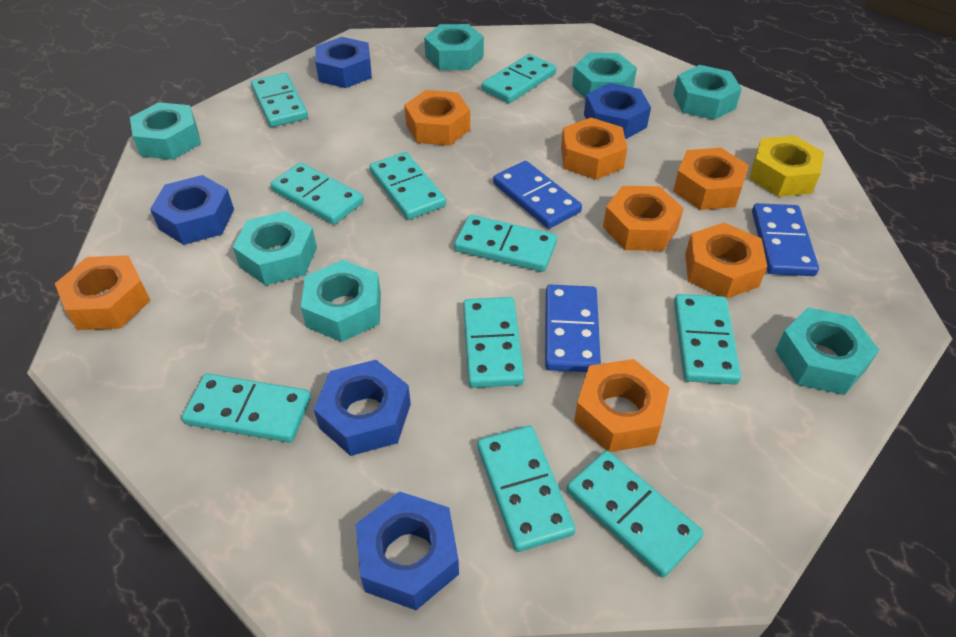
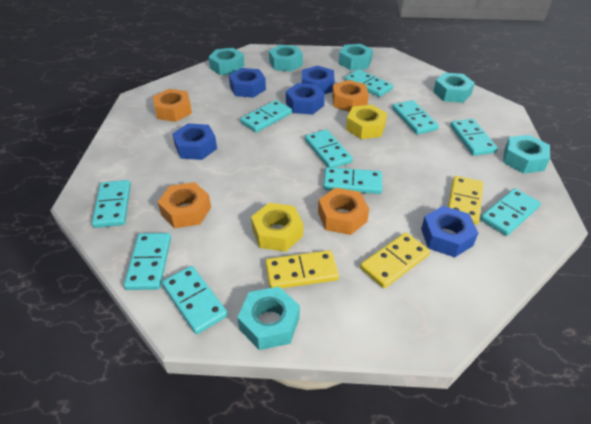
blue domino: [493,161,582,229] [545,285,601,372] [752,203,819,276] = 3 -> none = 0
orange nut: [55,255,151,330] [404,90,470,146] [561,118,627,180] [574,359,670,452] [603,186,684,251] [673,148,749,210] [685,223,767,299] = 7 -> [153,89,192,122] [158,182,211,228] [318,188,369,235] [332,80,369,112] = 4
turquoise nut: [130,102,201,160] [233,211,317,285] [301,260,381,342] [424,24,484,70] [572,53,637,99] [673,65,742,120] [775,307,879,395] = 7 -> [208,48,245,75] [237,287,300,350] [269,45,303,72] [339,44,373,70] [433,73,475,103] [503,135,550,174] = 6
yellow domino: none = 0 -> [266,250,339,288] [360,233,430,288] [448,176,484,225] = 3
yellow nut: [749,135,824,197] = 1 -> [251,203,303,252] [346,105,387,139] = 2

